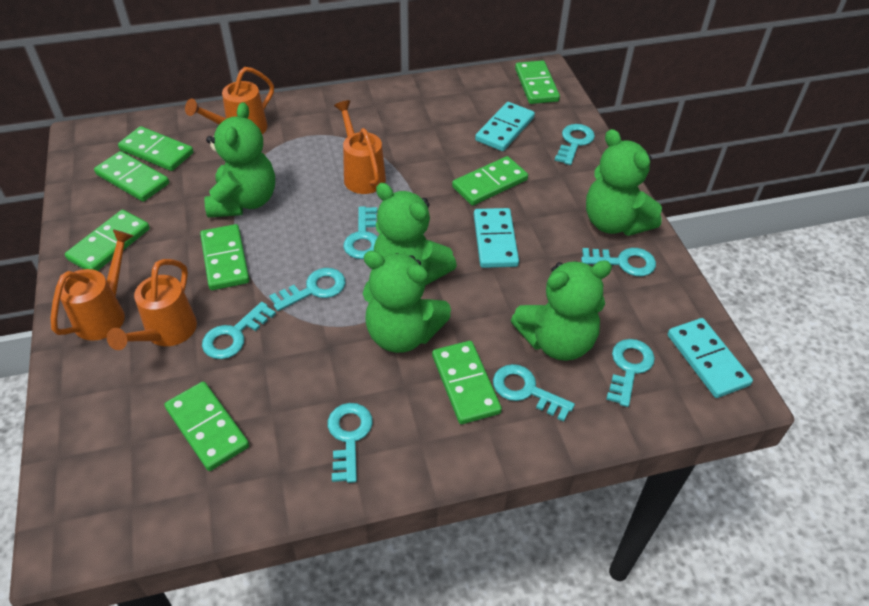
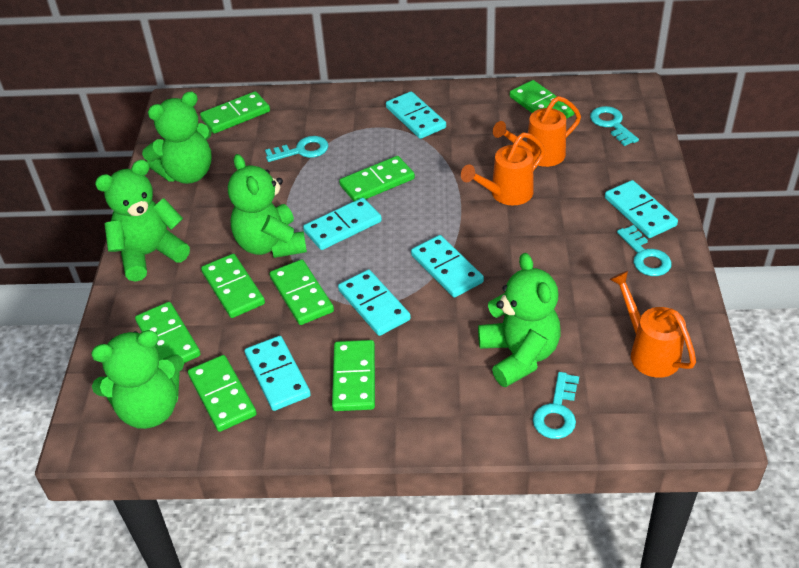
orange watering can: [51,229,133,341] [107,259,197,350] [185,67,274,134] [334,100,386,194] = 4 -> [461,132,545,205] [493,96,581,167] [609,271,696,378] = 3
turquoise domino: [474,208,519,268] [475,102,535,151] [668,318,753,398] = 3 -> [245,336,311,411] [303,198,382,250] [338,269,411,336] [386,91,446,139] [411,235,484,298] [605,180,678,238] = 6
turquoise key: [202,302,276,359] [269,268,345,311] [328,403,373,483] [344,206,377,259] [493,364,575,422] [555,124,595,165] [581,248,656,276] [606,339,655,407] = 8 -> [265,136,329,162] [533,372,579,439] [590,106,639,146] [617,225,672,276] = 4

